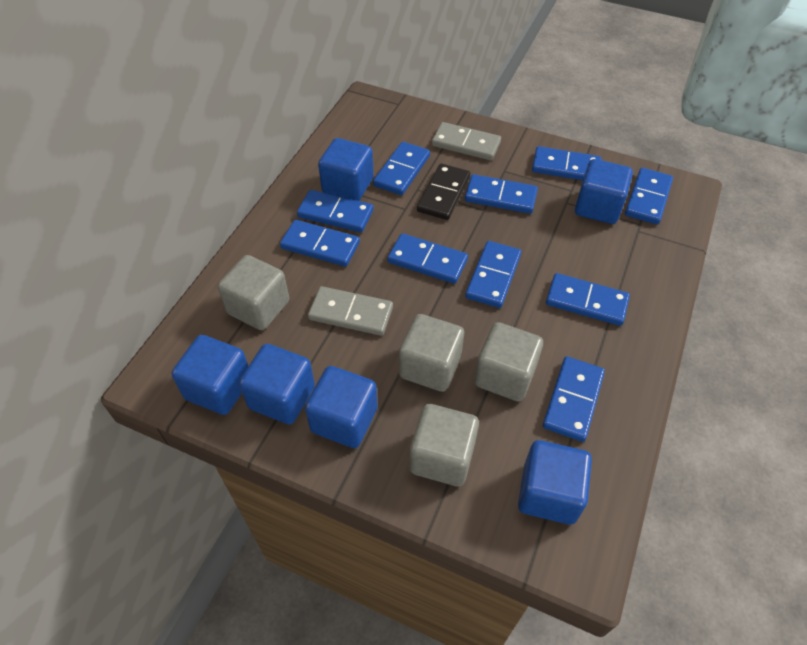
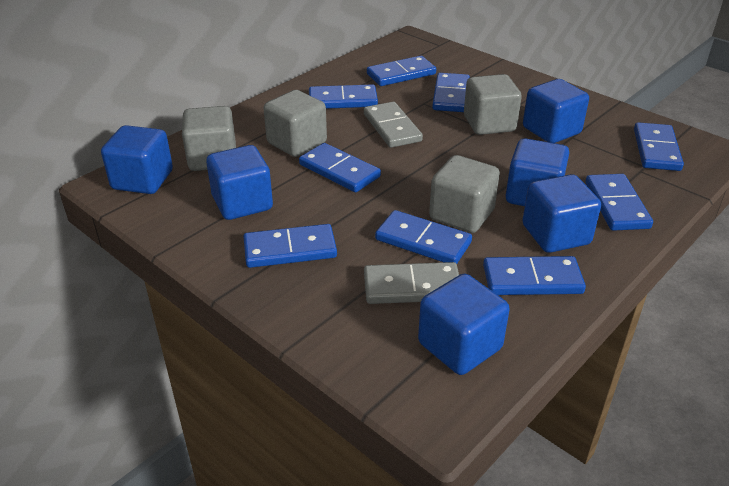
black domino: [417,164,470,220] = 1 -> none = 0
blue domino: [280,220,360,267] [297,190,374,232] [373,142,430,195] [387,233,468,284] [465,174,538,214] [465,241,521,308] [532,146,601,180] [543,356,605,442] [546,273,630,326] [625,168,673,225] = 10 -> [243,224,337,268] [299,143,381,192] [309,84,378,109] [367,56,436,86] [375,210,472,264] [432,73,470,112] [483,256,586,295] [585,174,653,231] [634,122,684,171] = 9

